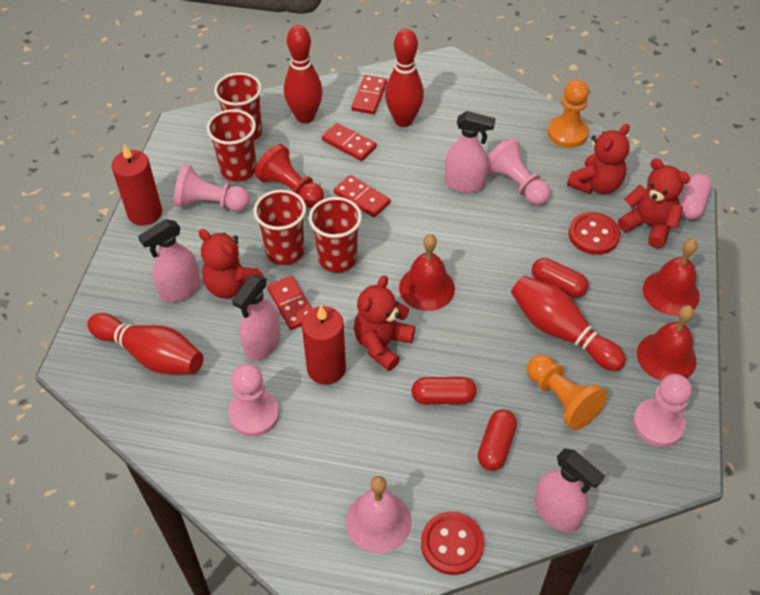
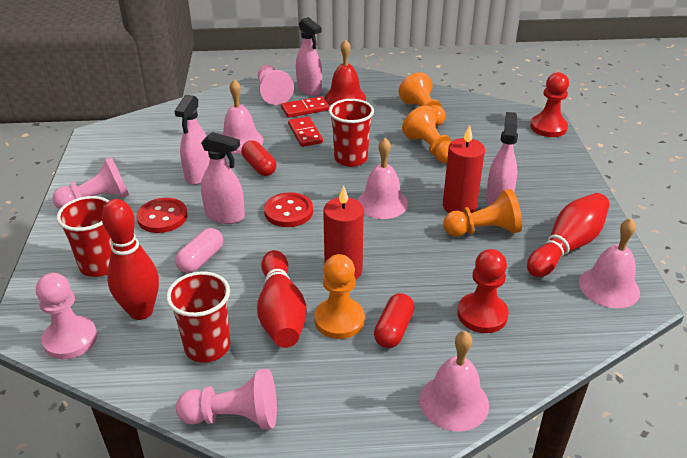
orange pawn: [527,355,607,430] [547,79,589,148] = 2 -> [314,254,365,339] [398,72,446,126] [402,106,451,164] [443,189,522,237] = 4
pink bell: [346,476,412,554] = 1 -> [222,80,263,154] [357,138,408,219] [420,331,489,431] [579,218,640,308] = 4
red bell: [399,234,455,311] [637,305,697,381] [643,239,700,316] = 3 -> [325,39,366,105] = 1
red bowling pin: [87,313,203,374] [284,25,323,123] [385,29,424,127] [511,276,626,371] = 4 -> [102,199,159,320] [257,250,307,348] [527,193,610,277] = 3
red capsule: [412,377,477,405] [478,409,517,471] [532,258,588,298] = 3 -> [241,140,276,176] [374,293,415,348] = 2
red cup: [206,109,256,181] [214,72,262,141] [253,190,306,265] [309,197,362,273] = 4 -> [57,196,112,277] [166,272,230,363] [329,99,374,167] = 3
red domino: [267,276,312,330] [322,123,377,161] [334,175,390,217] [351,75,387,114] = 4 -> [281,96,329,118] [288,116,323,147] = 2
red pawn: [255,144,324,208] = 1 -> [457,249,509,333] [530,72,569,137] = 2
red teddy bear: [199,229,264,299] [354,275,415,371] [567,124,630,194] [618,158,690,248] = 4 -> none = 0

